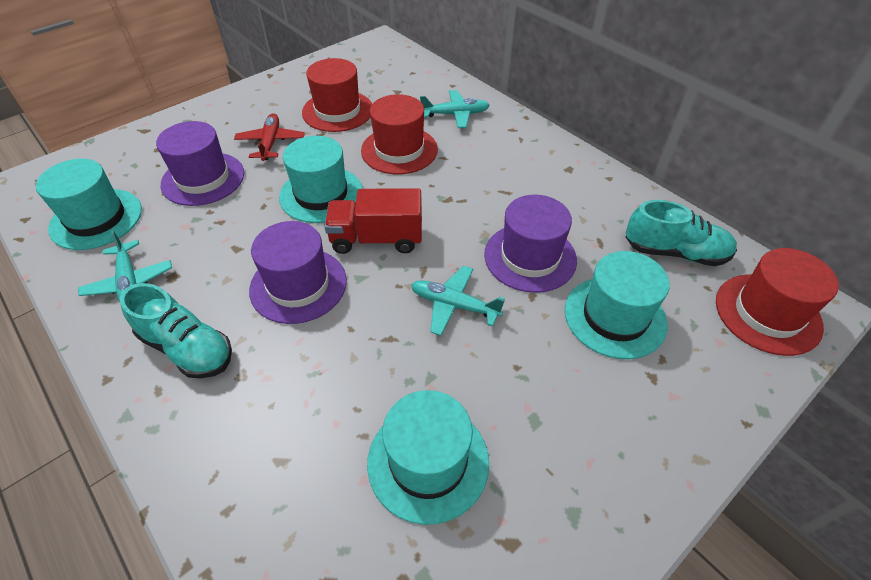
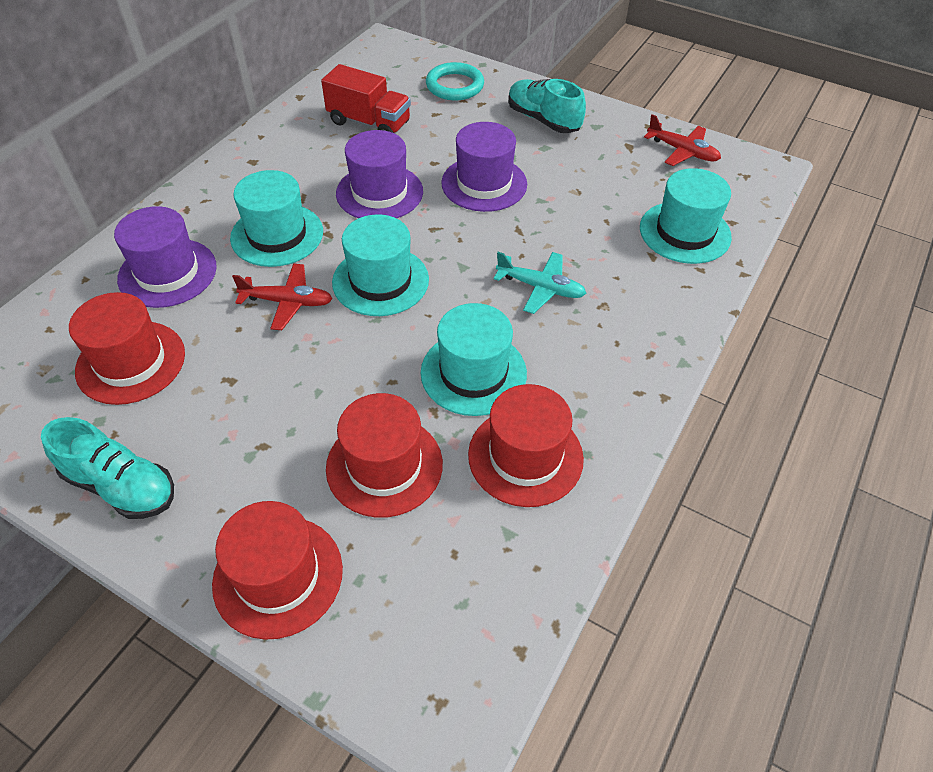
red hat: [302,58,372,132] [361,94,438,174] [716,248,839,356] = 3 -> [69,292,185,405] [212,501,343,640] [326,393,443,518] [468,384,584,507] = 4
red plane: [234,113,305,161] = 1 -> [232,264,333,330] [644,114,721,166] = 2
turquoise plane: [78,230,172,302] [411,266,505,336] [420,90,490,128] = 3 -> [494,252,587,314] = 1
turquoise ring: none = 0 -> [426,62,484,100] = 1

